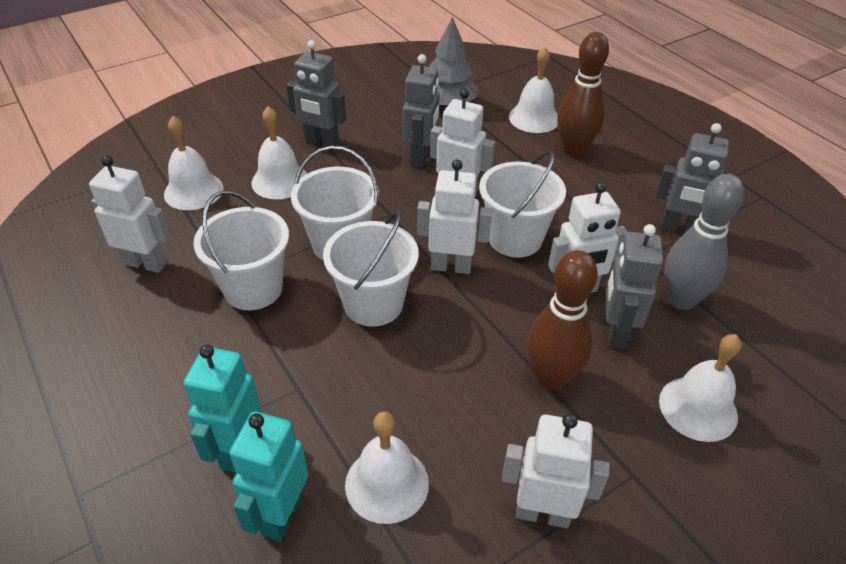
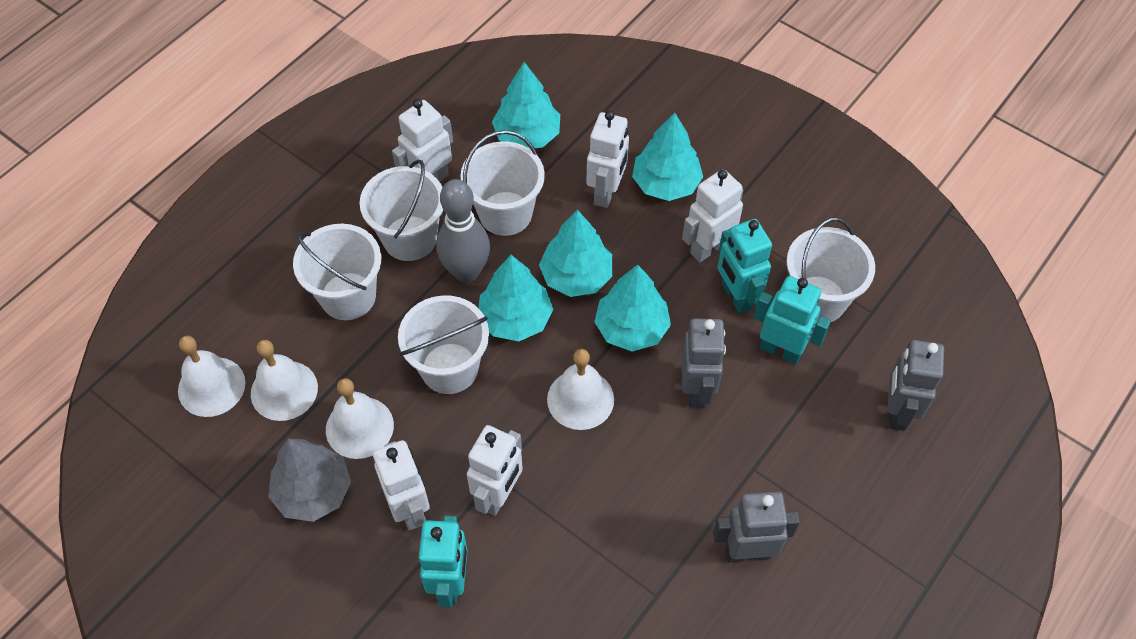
brown bowling pin: [527,250,598,390] [557,32,609,156] = 2 -> none = 0
grey robot: [286,40,346,147] [403,54,440,168] [606,224,663,349] [655,123,729,234] = 4 -> [682,318,726,408] [713,492,800,563] [888,340,944,431] = 3
turquoise robot: [183,344,261,473] [229,411,308,541] = 2 -> [419,515,468,608] [718,219,772,314] [753,276,831,364] = 3
turquoise tree: none = 0 -> [479,255,553,341] [492,62,560,149] [539,210,613,297] [594,264,671,352] [632,112,703,201] = 5
white bell: [164,116,224,210] [251,106,307,199] [345,412,429,524] [509,47,558,133] [659,334,742,442] = 5 -> [178,336,245,417] [251,340,318,421] [326,378,394,459] [547,349,614,430] = 4
white bucket: [193,191,289,310] [291,146,379,261] [323,211,419,327] [479,151,566,258] = 4 -> [293,224,381,320] [360,159,443,261] [398,295,489,394] [461,130,545,236] [786,218,875,323] = 5

